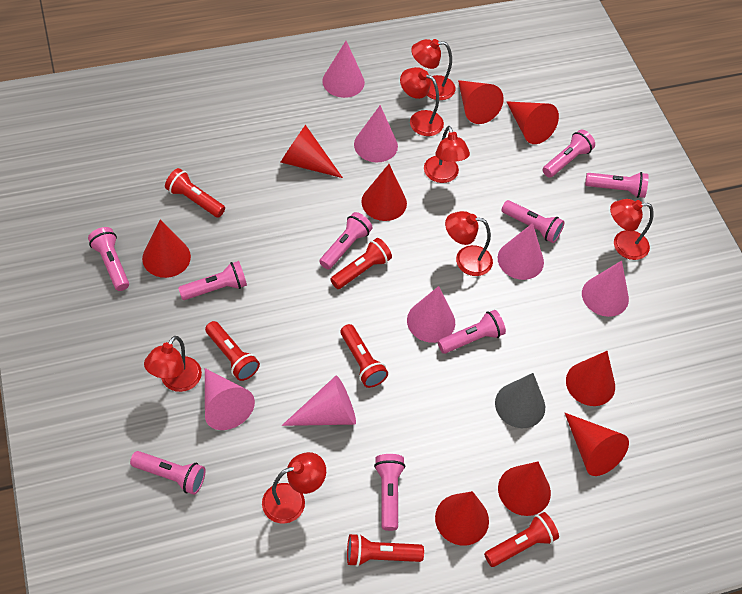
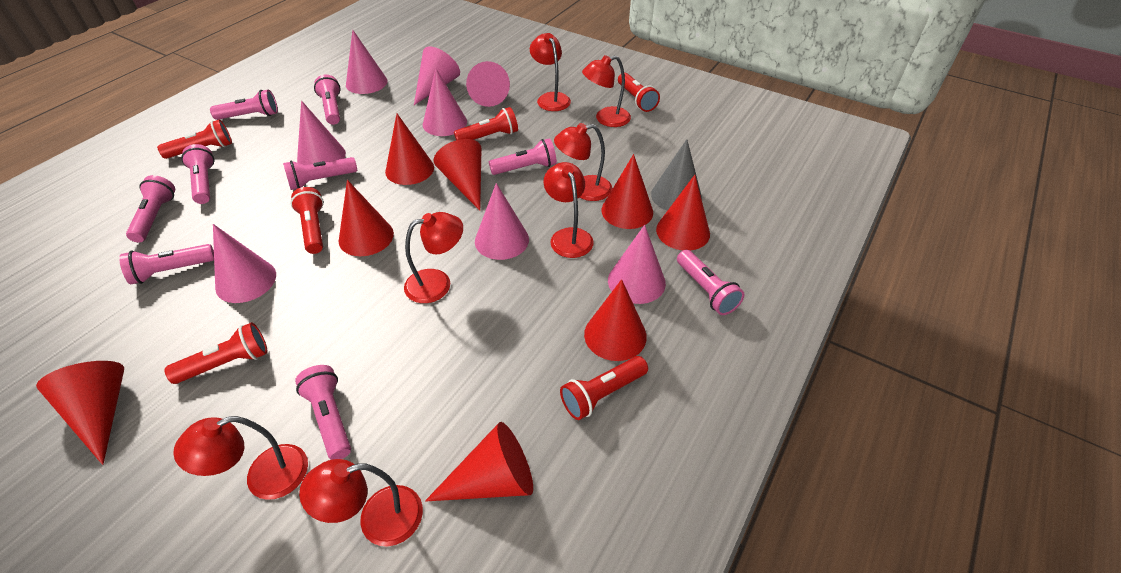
pink cone: [205,368,255,430] [282,375,356,426] [322,41,365,98] [354,105,398,162] [407,286,455,343] [498,223,544,280] [582,261,629,317] = 7 -> [213,224,276,303] [297,100,346,165] [346,30,387,94] [414,46,460,105] [423,69,467,136] [466,61,510,107] [475,183,529,260] [608,225,666,304] = 8
red cone: [142,220,191,278] [280,125,343,178] [361,164,407,221] [435,491,489,546] [458,80,503,124] [498,462,551,516] [506,101,559,144] [565,413,629,476] [566,351,615,406] = 9 -> [36,361,124,465] [339,180,394,256] [385,114,434,185] [425,422,533,502] [434,139,482,211] [584,279,647,361] [602,154,653,229] [656,175,710,251] = 8

